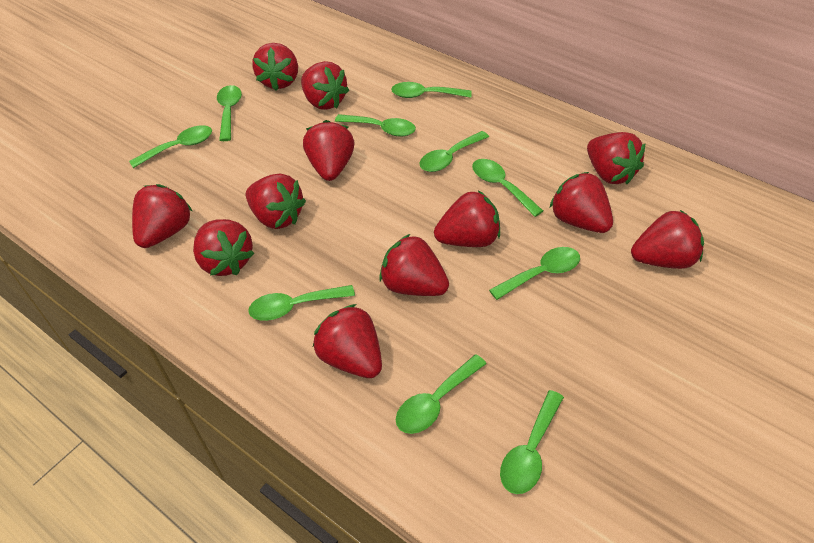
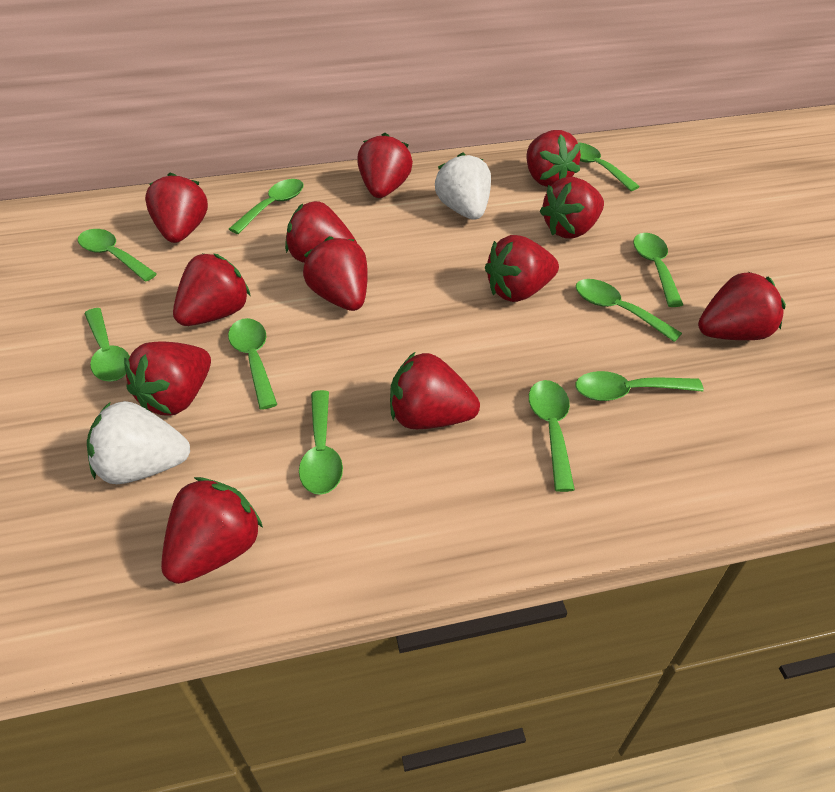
white strawberry: none = 0 -> [87,401,190,484] [435,152,491,220] = 2

